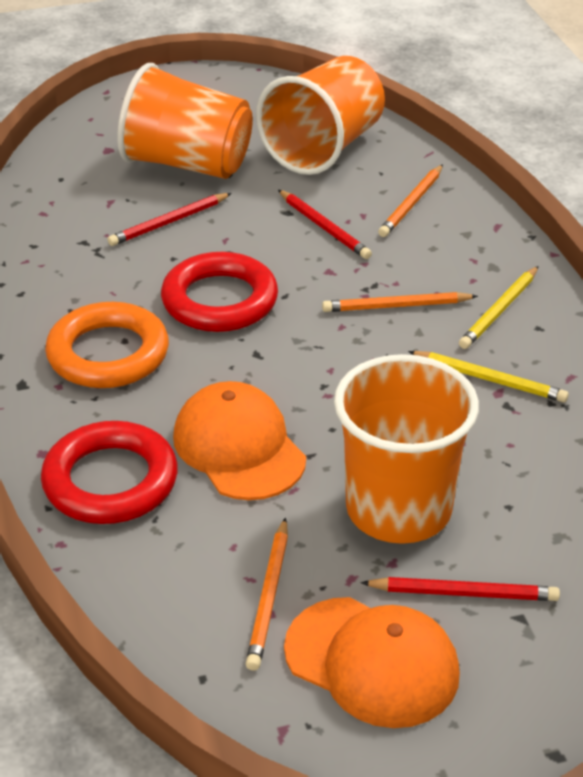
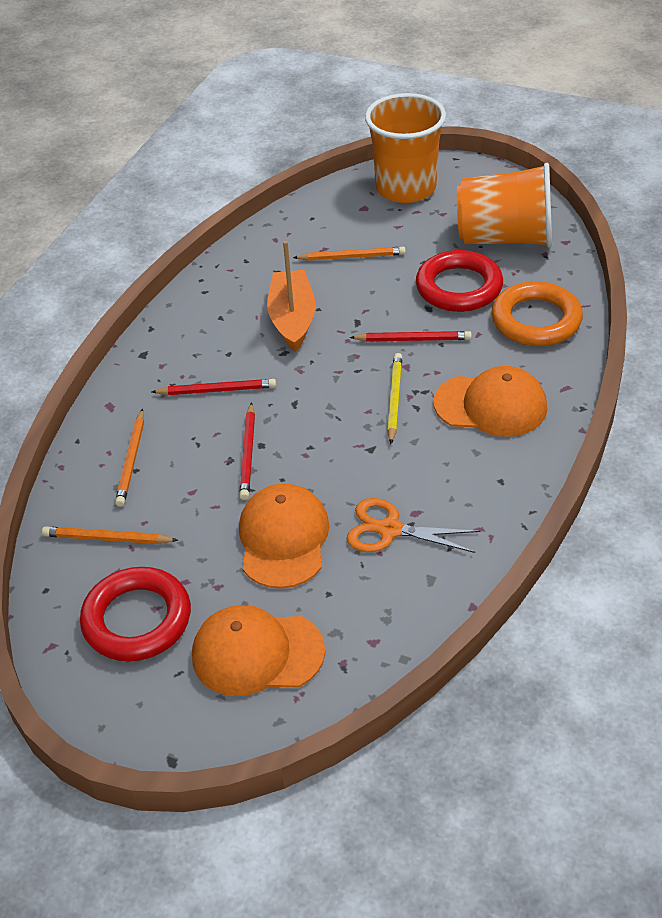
orange boat: none = 0 -> [267,241,316,352] = 1
orange cap: [173,381,306,500] [284,597,460,728] = 2 -> [192,605,325,696] [239,483,330,589] [434,366,547,437] = 3
orange cup: [117,63,253,179] [256,56,385,175] [334,354,479,544] = 3 -> [365,93,446,203] [457,163,552,248] = 2
orange scissors: none = 0 -> [346,498,480,553] = 1
yellow pencil: [408,351,569,402] [459,266,538,349] = 2 -> [387,353,402,444] = 1

